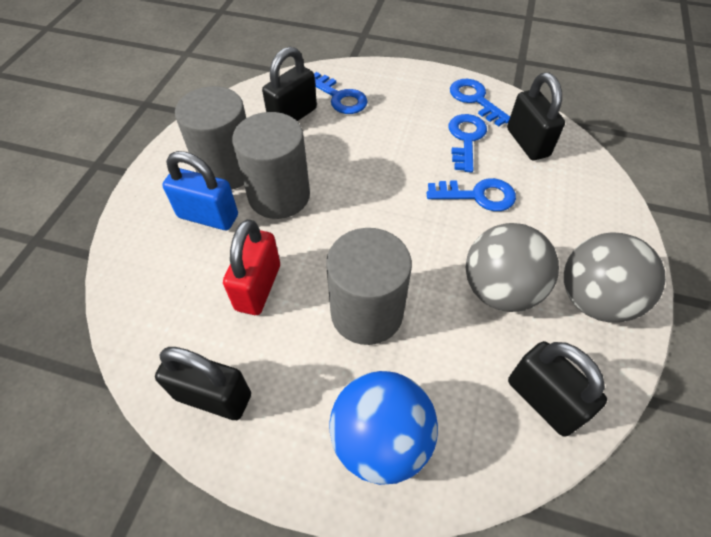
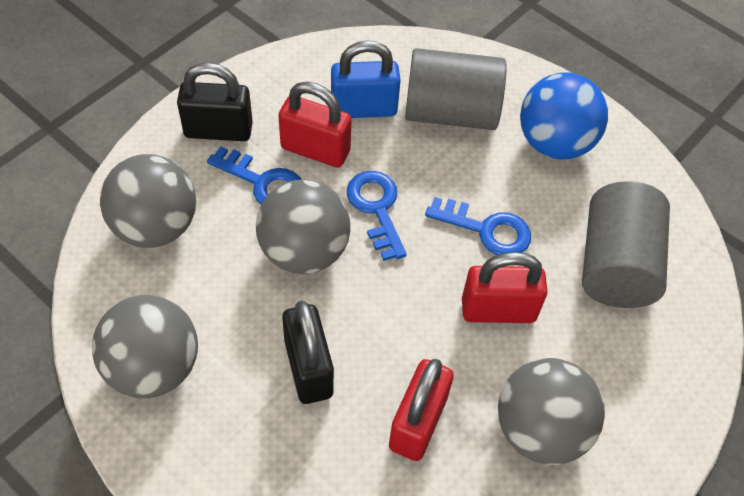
black padlock: [155,347,251,420] [262,47,317,121] [507,73,565,160] [508,341,607,436] = 4 -> [177,62,253,141] [282,301,334,404] = 2
blue key: [314,72,368,114] [427,178,516,211] [449,114,487,173] [450,79,510,126] = 4 -> [207,146,302,204] [347,171,407,261] [425,197,531,255] = 3
grey ball: [465,223,559,312] [564,232,666,322] = 2 -> [92,295,198,398] [100,154,196,248] [256,179,350,274] [498,358,605,465] = 4
grey cylinder: [175,86,246,190] [232,112,310,219] [326,228,412,345] = 3 -> [405,48,507,130] [582,181,670,308] = 2
red padlock: [223,219,280,315] = 1 -> [278,81,352,168] [389,359,454,461] [462,252,548,323] = 3

